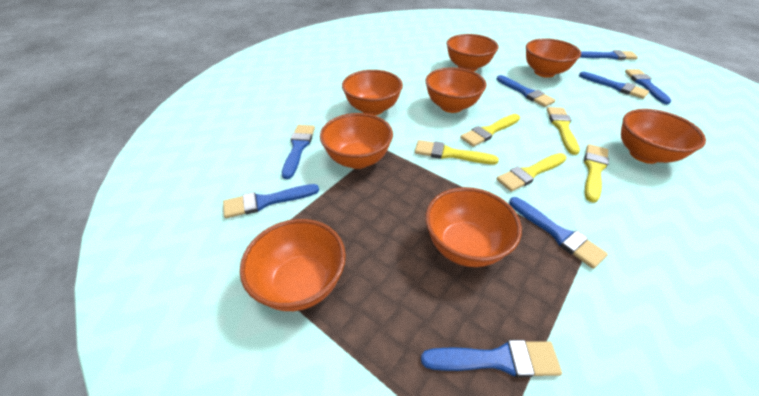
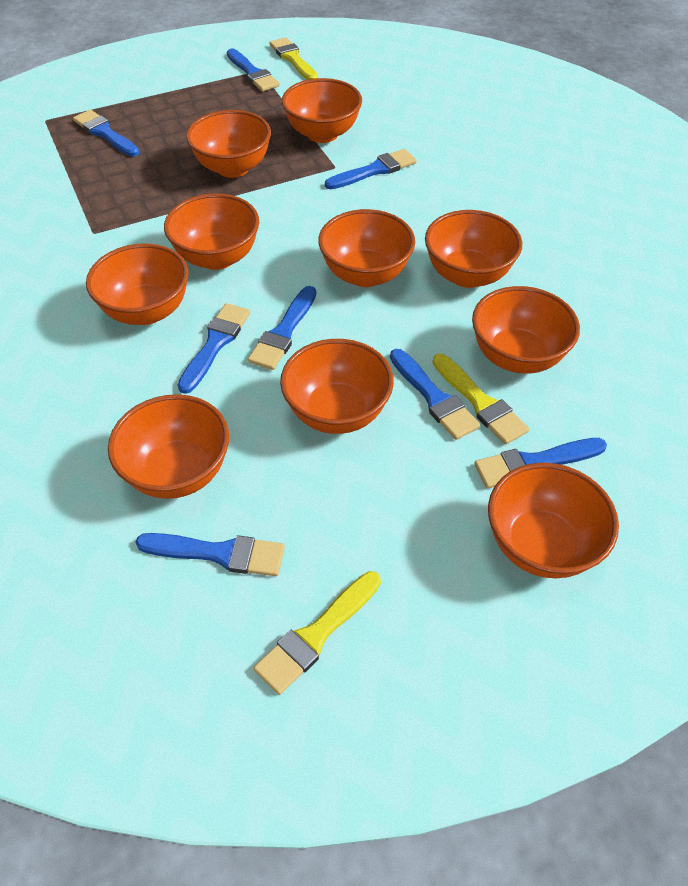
orange bowl: [240,219,346,311] [320,113,393,169] [342,70,403,115] [425,67,486,113] [425,187,522,267] [447,34,498,72] [526,38,581,78] [621,109,706,164] = 8 -> [86,243,189,325] [108,394,229,499] [164,193,259,270] [186,110,271,178] [280,339,394,434] [282,78,362,143] [318,209,415,287] [425,210,522,288] [472,286,580,373] [488,463,619,578] = 10
yellow brush: [415,140,499,164] [460,114,520,147] [497,153,566,192] [547,107,580,155] [584,144,609,203] = 5 -> [253,571,381,695] [269,37,318,80] [432,354,529,445] = 3

